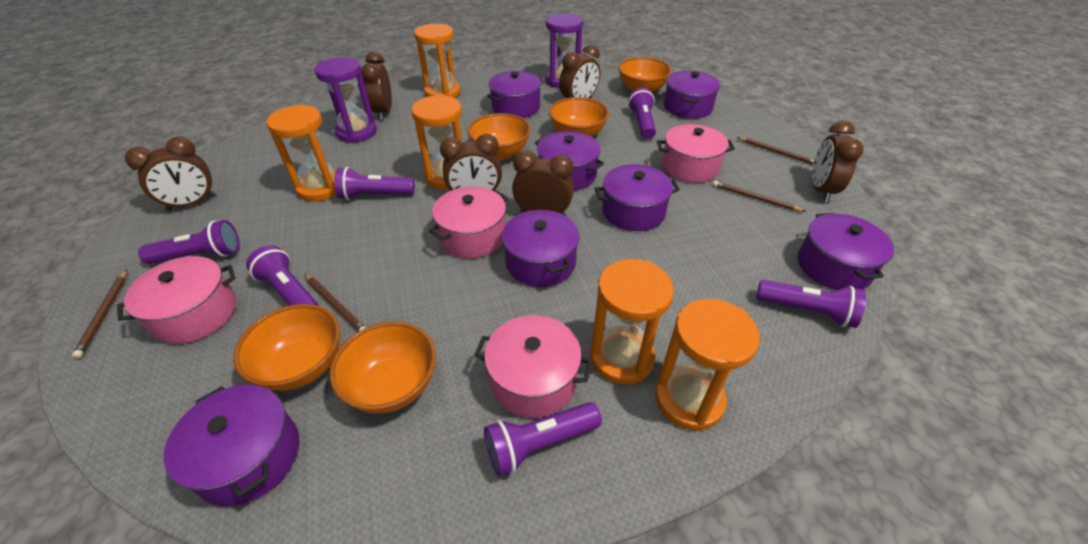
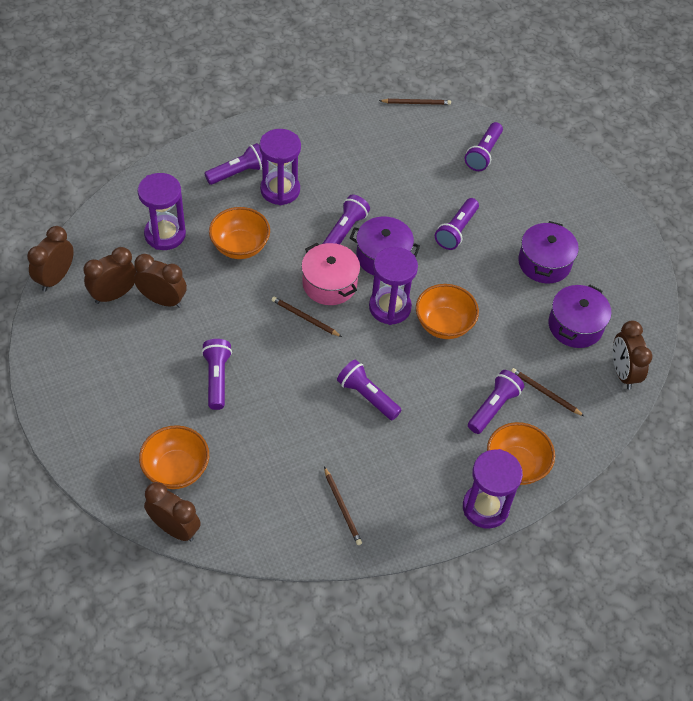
brown clock: [125,136,216,211] [361,52,392,120] [440,134,502,191] [512,150,574,216] [559,45,600,98] [812,121,864,202] = 6 -> [27,226,74,292] [84,247,137,304] [134,254,187,308] [144,482,201,541] [613,320,653,390] = 5
orange bowl: [233,304,340,391] [330,322,436,414] [467,113,531,160] [549,97,609,137] [618,57,672,92] = 5 -> [139,425,209,489] [209,207,270,259] [416,284,479,339] [487,422,555,485] = 4
orange hourglass: [266,104,337,201] [411,95,462,190] [414,24,461,98] [590,259,674,385] [655,299,760,431] = 5 -> none = 0
pink pot: [117,256,236,344] [429,186,508,258] [474,315,593,418] [657,124,735,183] = 4 -> [301,243,360,305] = 1
purple flashlight: [138,220,239,264] [246,245,319,306] [335,167,415,200] [484,402,602,476] [628,87,656,139] [756,280,866,328] = 6 -> [201,339,232,410] [204,143,262,185] [323,195,370,244] [337,360,402,420] [435,198,479,250] [465,122,503,171] [468,370,524,434] = 7
purple hourglass: [314,57,377,143] [546,13,583,88] = 2 -> [138,173,186,250] [259,129,301,205] [369,247,418,325] [463,449,523,529] = 4
purple pot: [163,385,299,506] [487,71,542,118] [502,210,580,287] [535,131,604,191] [595,164,680,231] [664,71,720,119] [798,213,894,290] = 7 -> [350,216,420,275] [518,221,579,283] [548,284,611,348] = 3

